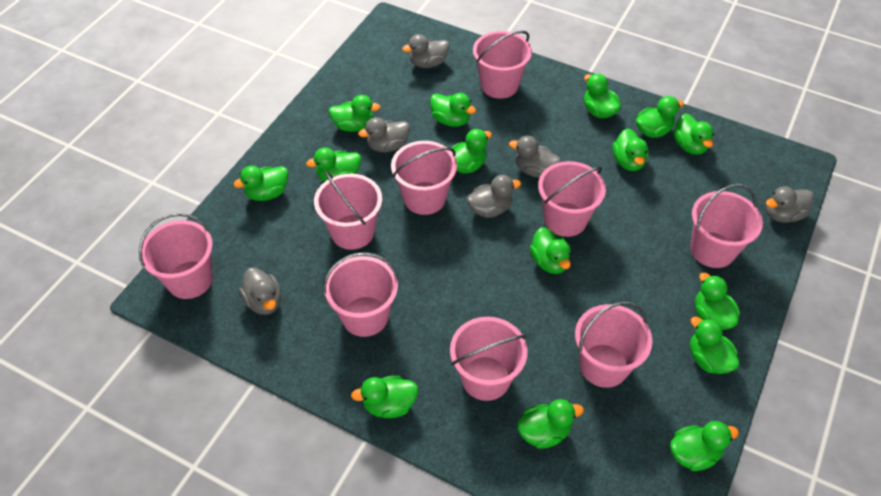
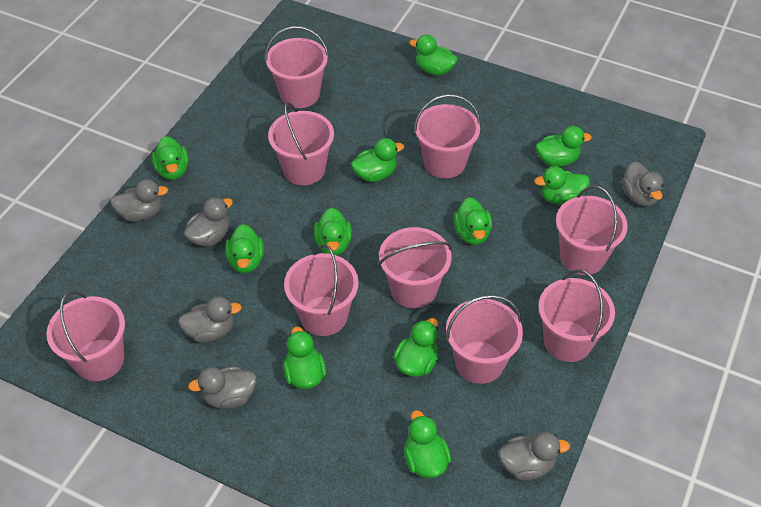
green duck: [233,166,288,201] [306,148,361,182] [328,95,381,132] [351,376,418,418] [430,93,476,127] [451,129,492,174] [517,399,584,449] [530,227,571,274] [584,74,621,118] [612,128,648,171] [636,96,684,138] [670,421,739,471] [673,114,714,155] [690,317,739,374] [695,273,740,330] = 15 -> [152,136,189,180] [225,224,264,273] [283,327,326,389] [314,208,352,255] [351,138,404,182] [393,318,438,377] [404,410,451,478] [409,34,458,75] [453,197,492,245] [534,166,590,205] [536,126,592,167] = 11

